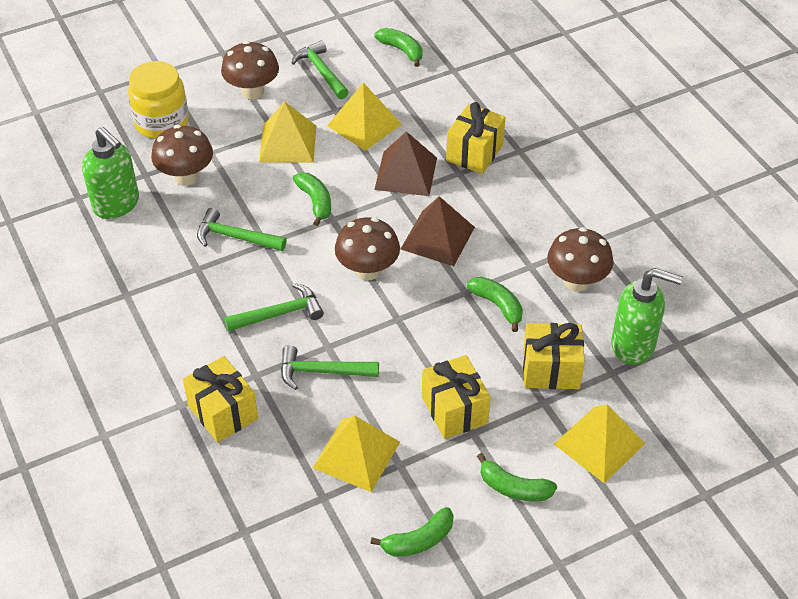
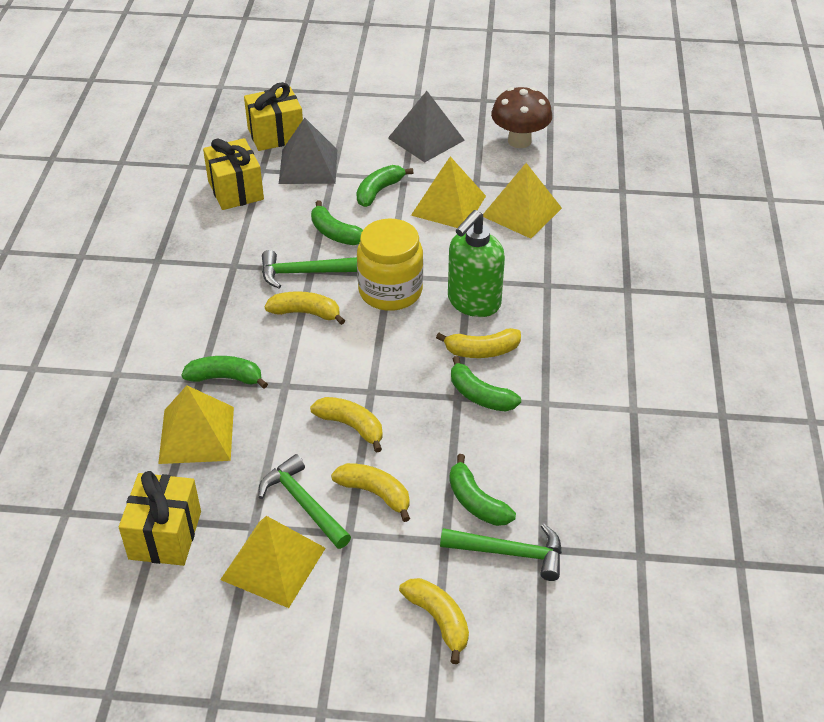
brown mushroom: [151,125,213,186] [221,41,279,100] [335,217,400,281] [547,227,614,292] = 4 -> [491,87,552,148] = 1
brown pyramid: [374,131,437,196] [401,196,475,266] = 2 -> none = 0
green hammer: [197,208,287,251] [224,283,324,332] [281,345,379,390] [292,40,349,99] = 4 -> [258,454,351,549] [262,250,357,288] [440,523,562,581] = 3
green soap dispenser: [82,127,139,219] [611,268,683,365] = 2 -> [448,210,505,317] = 1
grey pyramid: none = 0 -> [279,118,337,184] [388,91,465,163] = 2
yellow banana: none = 0 -> [265,291,345,325] [310,397,383,453] [331,463,410,522] [399,578,469,664] [436,328,521,358] = 5
yellow gift: [183,356,258,443] [422,355,491,439] [446,102,506,174] [523,323,585,389] = 4 -> [119,471,201,566] [203,138,264,210] [244,82,303,151] = 3

